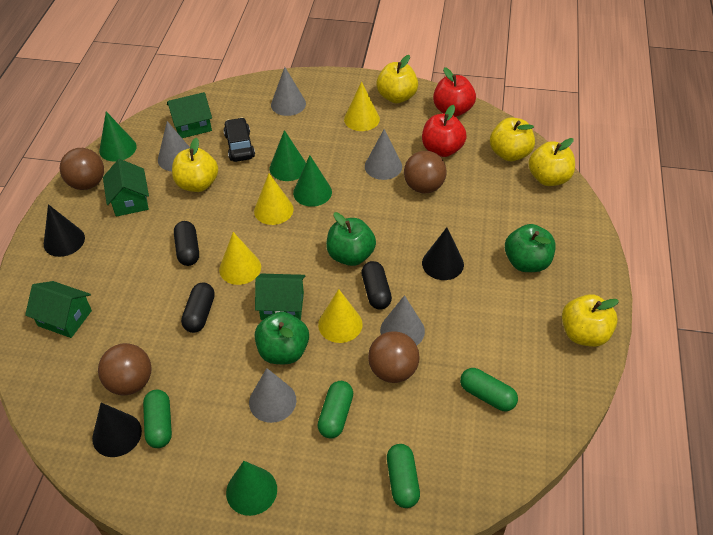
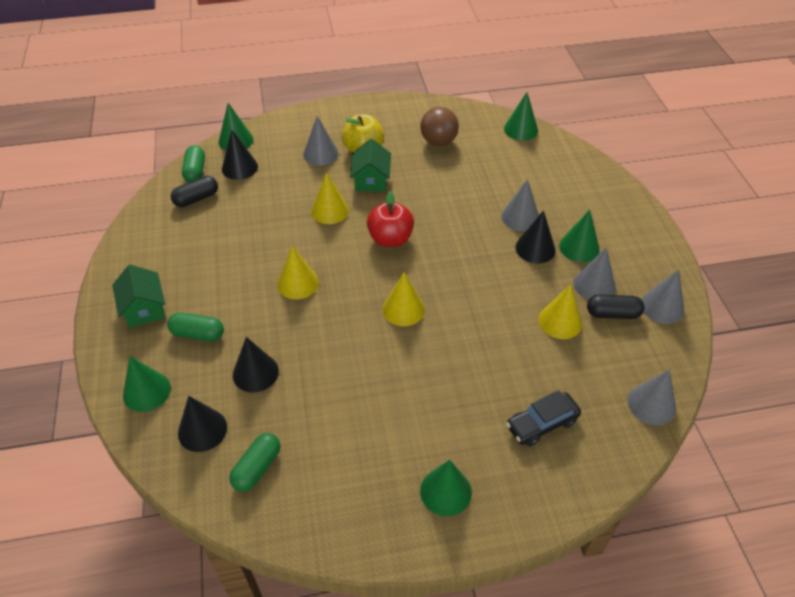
black capsule: [174,221,199,266] [181,282,215,333] [361,261,392,310] = 3 -> [171,176,218,207] [587,294,645,319] = 2
black cone: [44,204,85,257] [92,403,142,457] [422,227,464,280] = 3 -> [178,396,227,452] [222,130,258,180] [233,337,279,393] [515,210,556,263] = 4
brown ball: [60,148,104,190] [98,343,152,395] [368,331,420,383] [404,151,447,194] = 4 -> [420,107,459,146] = 1
green apple: [255,312,309,364] [326,212,376,266] [505,224,556,272] = 3 -> none = 0
green capsule: [143,389,172,448] [318,381,353,439] [387,444,420,508] [460,368,518,411] = 4 -> [167,312,224,341] [182,145,205,182] [229,433,280,492] = 3
green cone: [99,111,137,162] [226,461,277,516] [270,130,306,181] [293,155,332,207] = 4 -> [123,356,171,412] [219,103,254,151] [420,460,472,516] [504,92,538,141] [559,210,600,262] = 5
green house: [25,281,92,338] [103,159,149,217] [167,92,212,138] [255,273,305,320] = 4 -> [112,265,166,328] [350,139,391,192] = 2
red apple: [422,105,467,157] [433,67,476,117] = 2 -> [367,191,414,247] = 1
yellow apple: [172,138,218,192] [376,55,418,103] [490,118,535,161] [528,138,575,186] [562,294,619,347] = 5 -> [342,114,384,152] = 1

